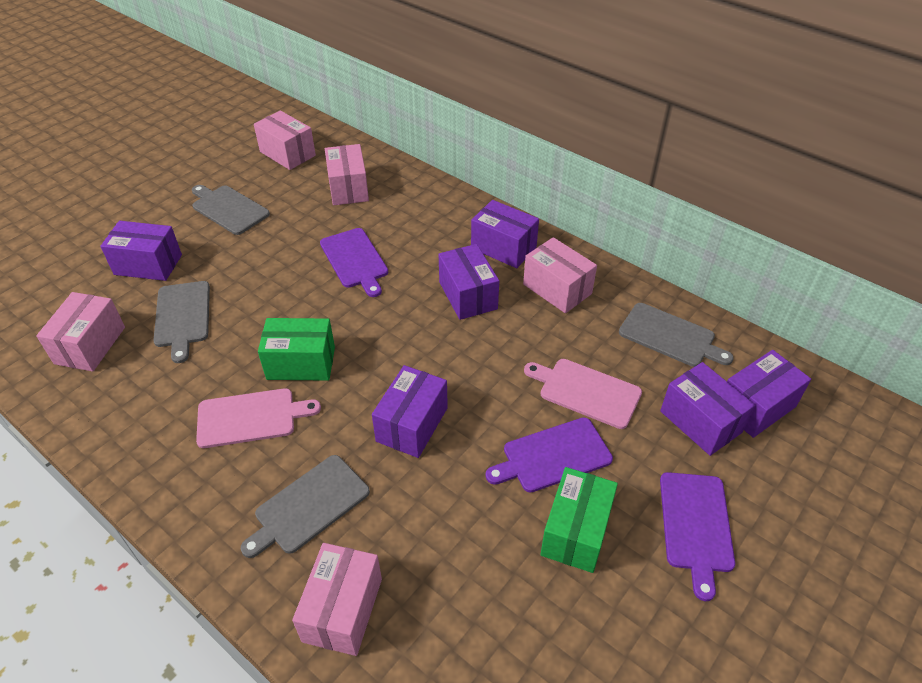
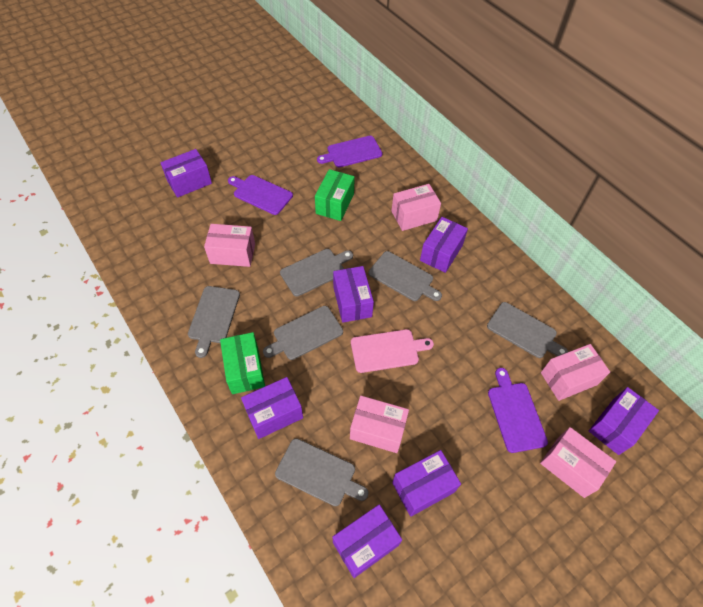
grey cutting board: [153,281,210,363] [192,185,270,235] [241,455,370,558] [619,303,734,367] = 4 -> [188,286,240,358] [263,306,343,360] [275,438,368,506] [280,249,353,296] [369,251,442,301] [487,302,568,358] = 6
pink cutting board: [196,388,321,448] [524,359,642,429] = 2 -> [351,329,434,373] = 1
purple box: [100,221,182,281] [372,365,448,458] [439,244,499,320] [471,200,539,268] [660,362,755,456] [727,350,811,438] = 6 -> [160,149,212,198] [241,377,303,439] [332,504,402,578] [333,266,374,323] [392,450,461,517] [420,217,468,273] [589,387,659,455] = 7

